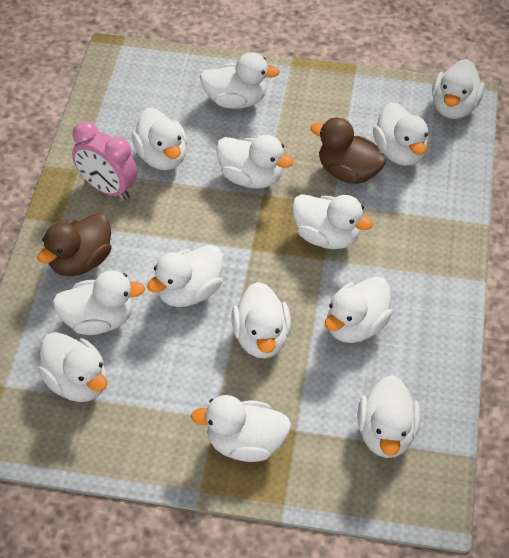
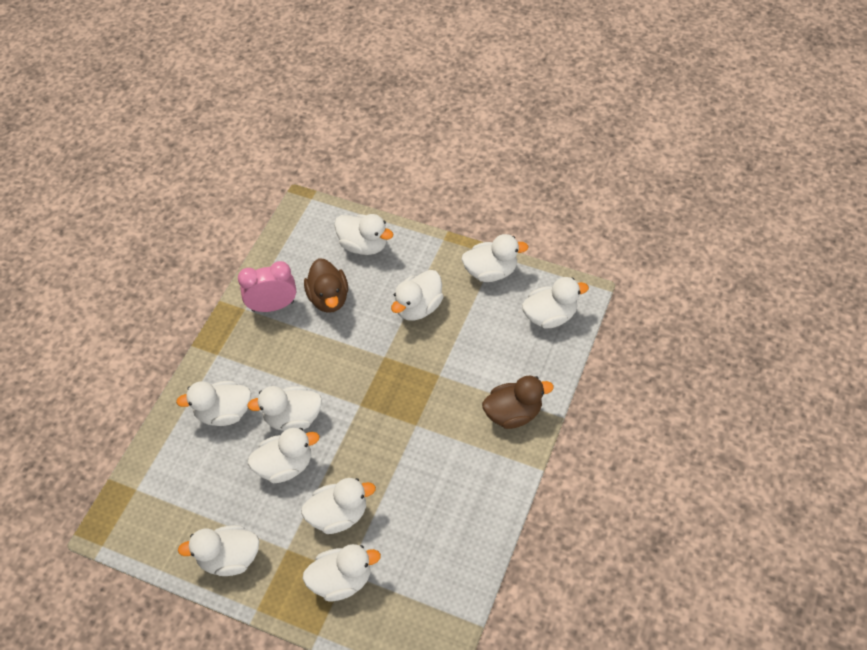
white duck: [38,332,107,402] [52,270,145,335] [132,108,187,170] [147,245,223,307] [191,395,291,462] [200,52,280,109] [216,135,293,189] [231,282,291,358] [292,194,373,249] [325,277,392,343] [358,375,420,458] [373,102,428,166] [432,59,484,119] = 13 -> [176,381,251,426] [178,525,260,576] [247,386,322,431] [248,428,319,483] [301,478,376,534] [303,544,381,601] [334,214,393,255] [391,270,444,321] [461,234,529,282] [522,277,589,328] = 10

